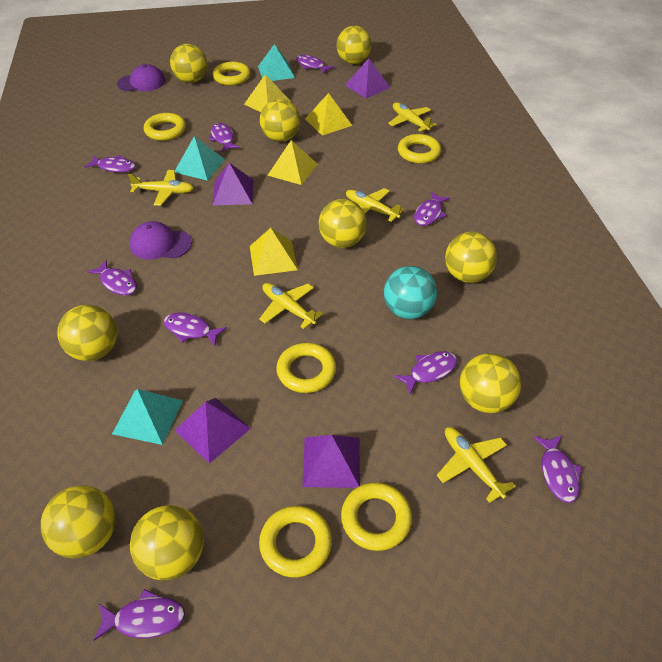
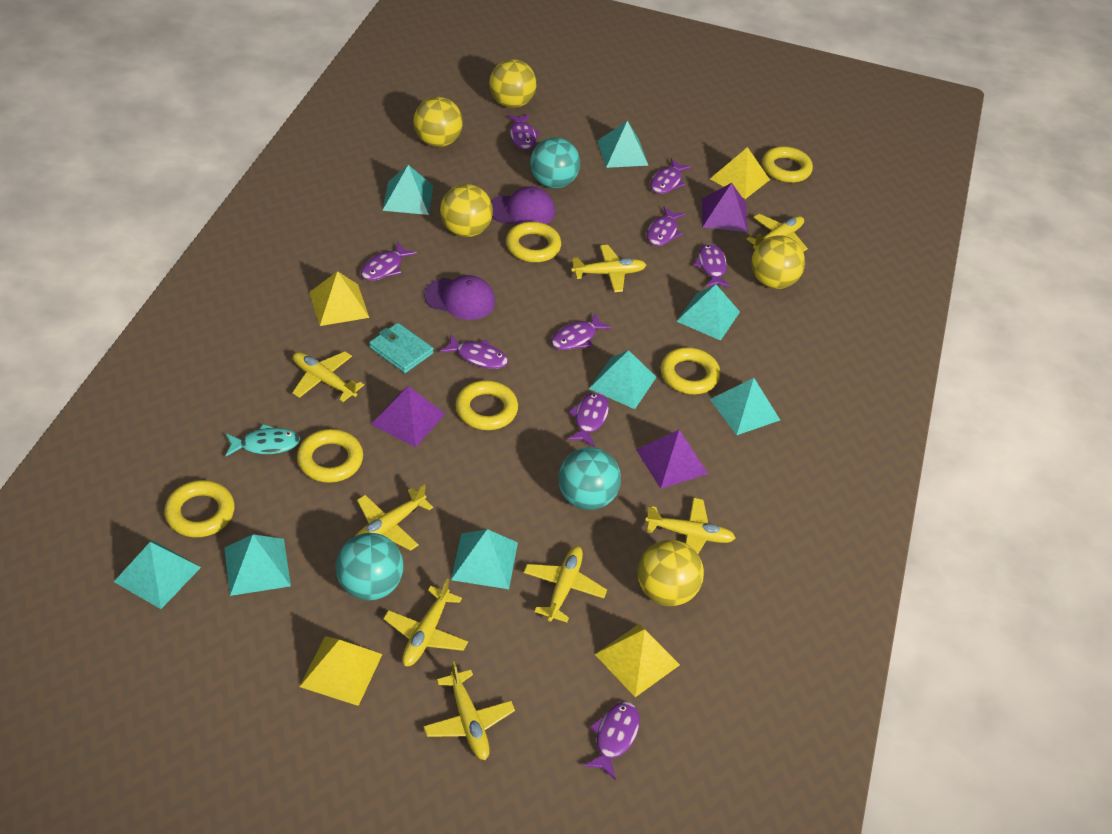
purple pyramid: [174,398,251,463] [212,163,253,206] [302,435,360,488] [345,58,390,98] = 4 -> [371,386,445,447] [636,430,708,489] [702,183,748,232] = 3
turquoise ball: [384,266,437,319] = 1 -> [336,533,404,600] [530,137,580,188] [558,447,621,510] = 3
turquoise fish: none = 0 -> [225,424,300,456] = 1
turquoise pyramid: [112,389,183,445] [175,136,225,181] [258,44,295,81] = 3 -> [114,541,201,609] [224,535,291,596] [382,165,433,215] [451,529,518,589] [589,350,656,409] [597,121,649,168] [676,284,740,341] [710,378,780,435] = 8
turquoise wallet: none = 0 -> [369,323,434,373] = 1
yellow ball: [41,485,116,559] [57,305,117,361] [130,505,204,580] [170,44,207,83] [260,99,300,142] [319,199,367,248] [337,26,372,64] [445,232,497,283] [460,353,521,413] = 9 -> [413,97,463,147] [440,184,493,237] [489,59,536,108] [638,540,704,606] [751,235,805,289] = 5
yellow plane: [128,170,194,206] [259,283,323,329] [346,188,404,222] [388,102,436,132] [437,427,516,503] = 5 -> [292,352,364,402] [354,484,433,551] [383,579,468,666] [424,661,515,760] [524,546,607,622] [571,245,646,292] [645,498,735,554] [747,214,808,252] = 8

